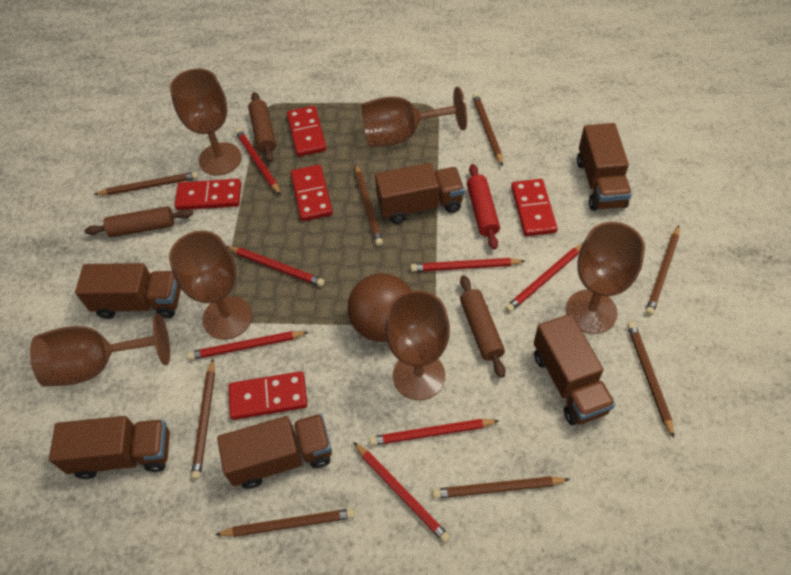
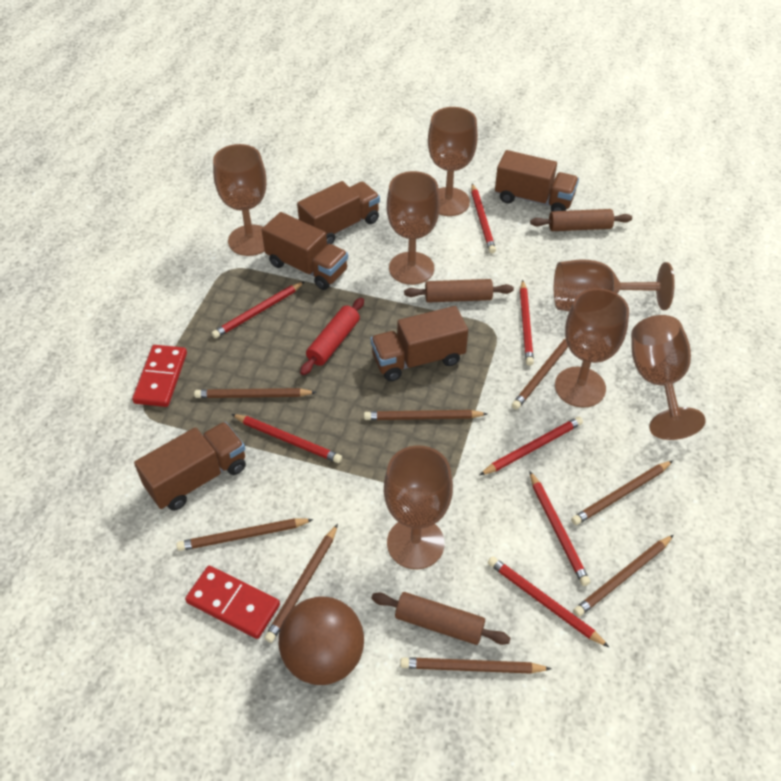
brown goblet: [30,313,170,386] [169,231,252,340] [170,69,242,175] [362,87,467,147] [385,290,450,400] [566,222,645,334] = 6 -> [213,144,266,256] [384,445,453,569] [387,171,440,285] [428,107,478,216] [554,260,675,311] [555,288,629,408] [631,315,706,440] = 7
brown truck: [49,416,170,479] [75,263,181,319] [217,414,332,489] [375,163,465,224] [534,314,616,425] [577,123,632,211] = 6 -> [134,422,246,511] [262,212,348,290] [297,181,380,244] [371,306,468,381] [495,150,579,212] = 5
red domino: [175,179,241,210] [229,371,307,420] [287,106,327,157] [291,165,333,221] [511,179,558,236] = 5 -> [132,345,187,407] [185,566,280,639] = 2

